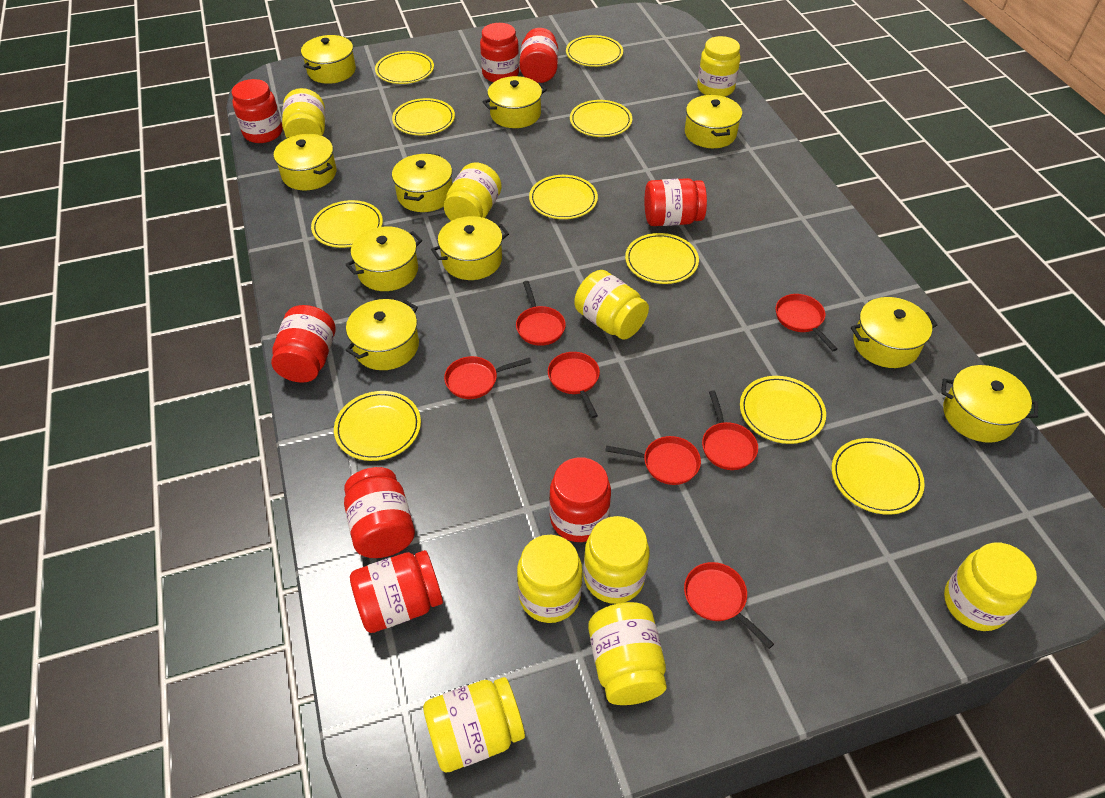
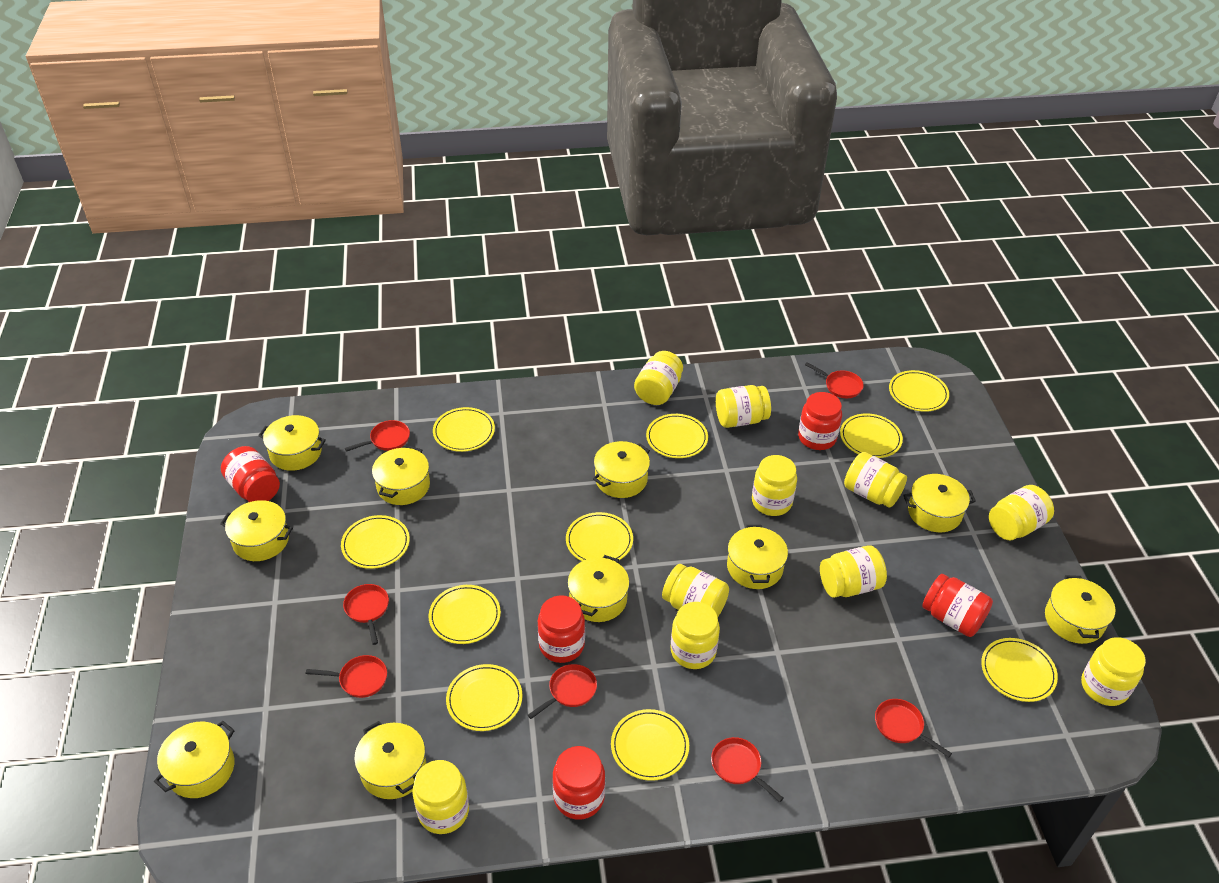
red jar: [232,79,283,143] [271,305,336,383] [344,467,415,558] [350,550,443,633] [480,23,519,82] [519,28,558,83] [549,457,611,542] [644,178,707,226] = 8 -> [221,446,280,502] [538,595,585,663] [553,746,605,820] [798,392,842,450] [922,574,993,637] = 5
yellow jar: [282,88,325,138] [423,677,525,773] [444,163,502,221] [517,535,583,623] [575,270,649,340] [584,516,650,604] [588,602,667,705] [697,36,741,97] [944,543,1037,631] = 9 -> [412,760,469,834] [634,351,683,405] [662,564,729,617] [670,602,720,669] [716,385,771,428] [752,455,797,516] [820,546,887,598] [844,452,907,508] [989,485,1054,540] [1081,637,1146,706] = 10

